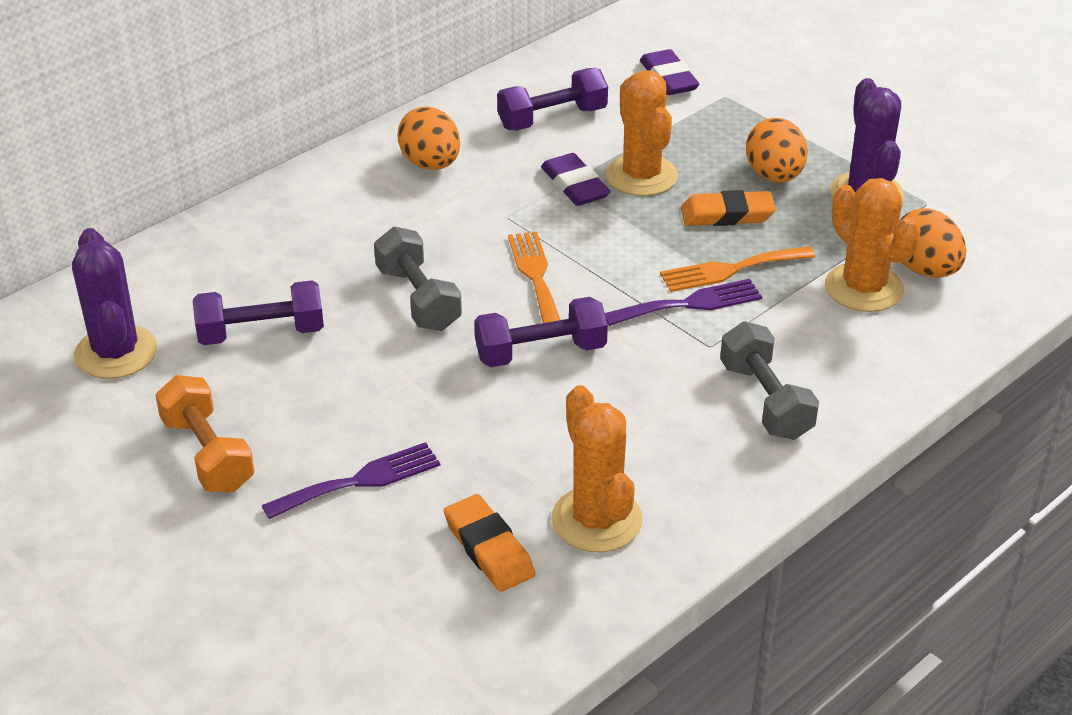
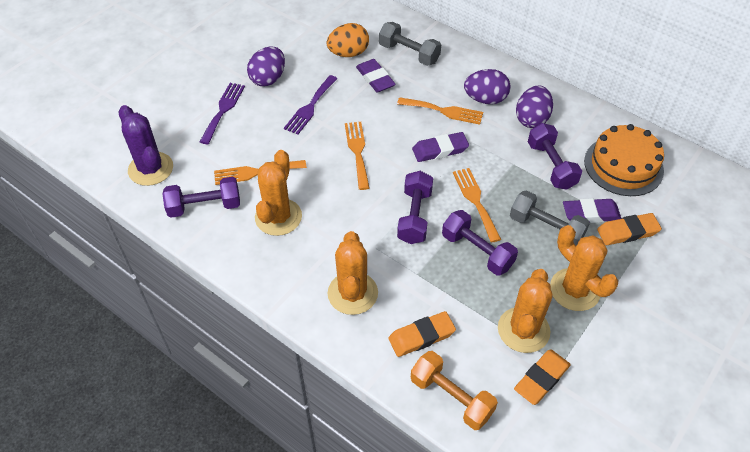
orange cactus: [552,385,643,552] [606,70,678,196] [825,178,921,312] = 3 -> [255,150,302,236] [328,231,378,315] [498,269,552,353] [550,225,618,311] = 4
orange cake: none = 0 -> [584,124,664,196] = 1
orange egg: [397,106,460,170] [746,118,808,183] [899,208,966,278] = 3 -> [327,23,369,57] = 1
orange eraser: [444,494,535,592] [681,190,776,226] = 2 -> [388,311,456,357] [514,350,571,405] [597,213,662,245] = 3
orange fork: [508,231,560,323] [660,246,815,292] = 2 -> [214,160,307,185] [345,122,370,190] [397,97,483,125] [453,168,501,243] = 4
purple cactus: [72,228,157,379] [830,78,904,200] = 2 -> [119,105,173,186] = 1
purple dumbbell: [193,280,324,345] [474,297,608,367] [497,68,608,130] = 3 -> [162,177,240,218] [397,171,433,244] [442,210,518,276] [528,123,582,190] = 4
purple egg: none = 0 -> [247,47,285,86] [464,69,511,104] [516,86,553,128] = 3
purple eraser: [541,153,611,206] [640,49,699,95] = 2 -> [356,59,396,92] [412,132,469,162] [563,198,621,223] = 3

